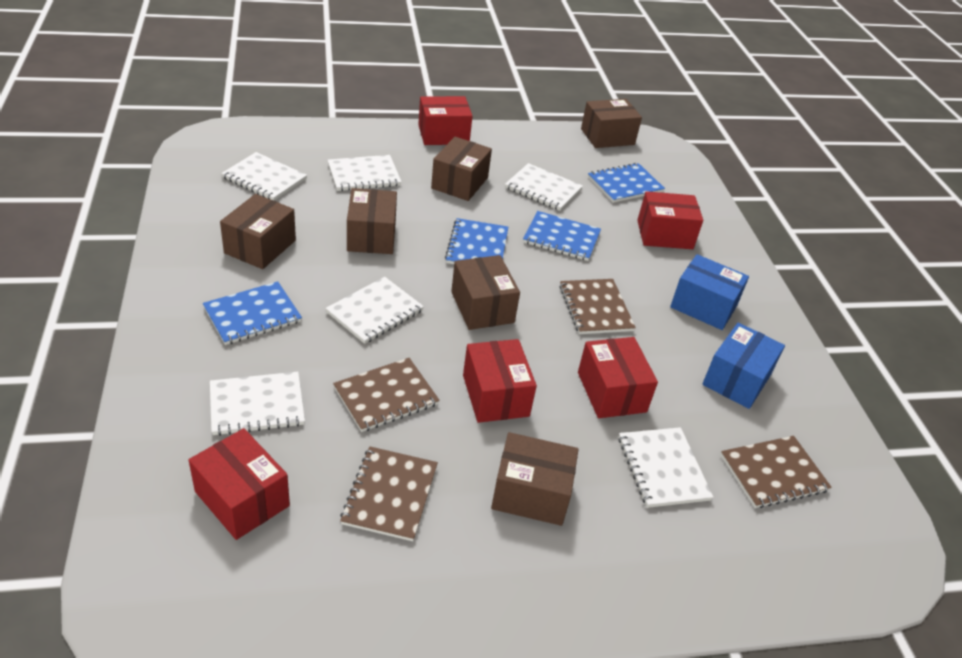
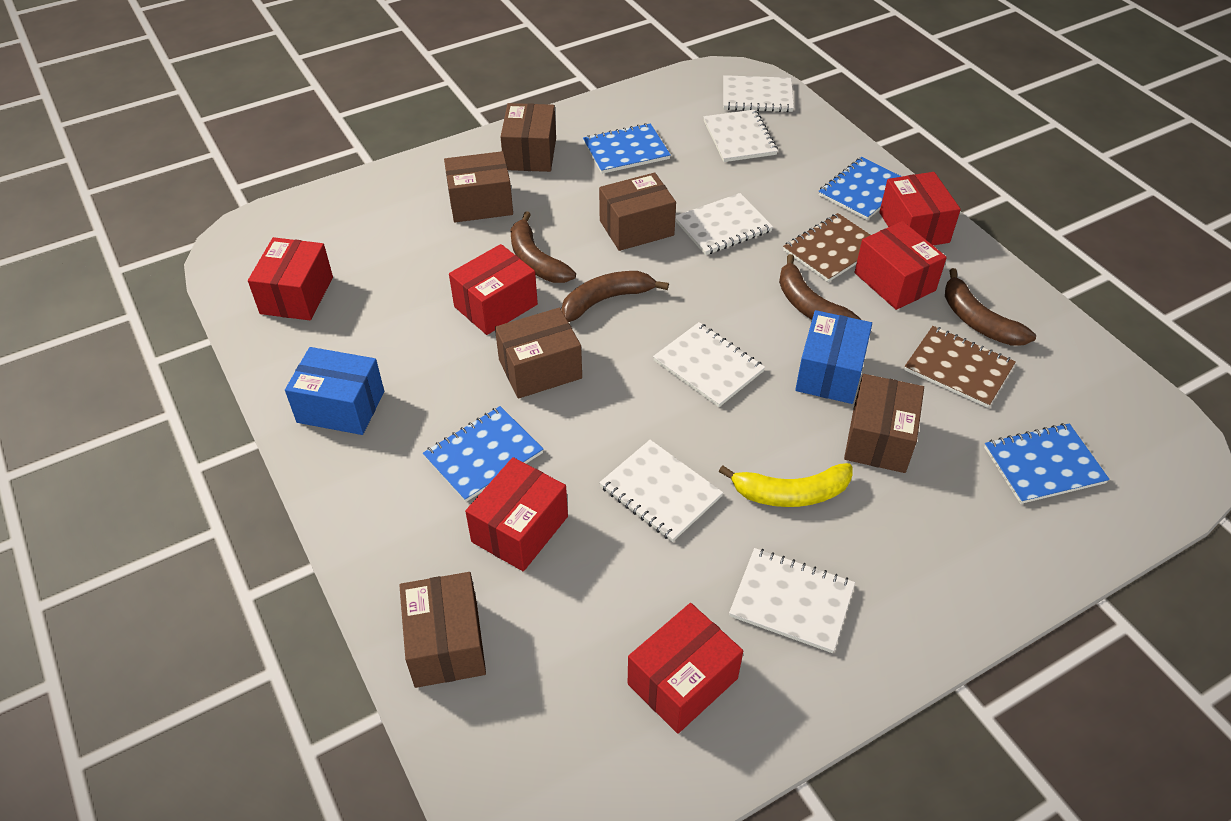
brown banana: none = 0 -> [511,211,576,283] [561,271,669,322] [779,254,861,320] [945,268,1036,346] = 4
brown notebook: [333,358,440,432] [340,446,438,541] [559,279,636,334] [721,436,832,508] = 4 -> [783,213,870,282] [904,326,1016,408] = 2
red box: [188,428,290,540] [418,96,472,145] [463,339,537,423] [578,337,658,418] [637,191,703,249] = 5 -> [248,237,333,320] [449,244,538,335] [465,457,568,571] [628,603,743,734] [854,221,947,310] [879,172,961,246] = 6
yellow banana: none = 0 -> [719,463,852,507] = 1

